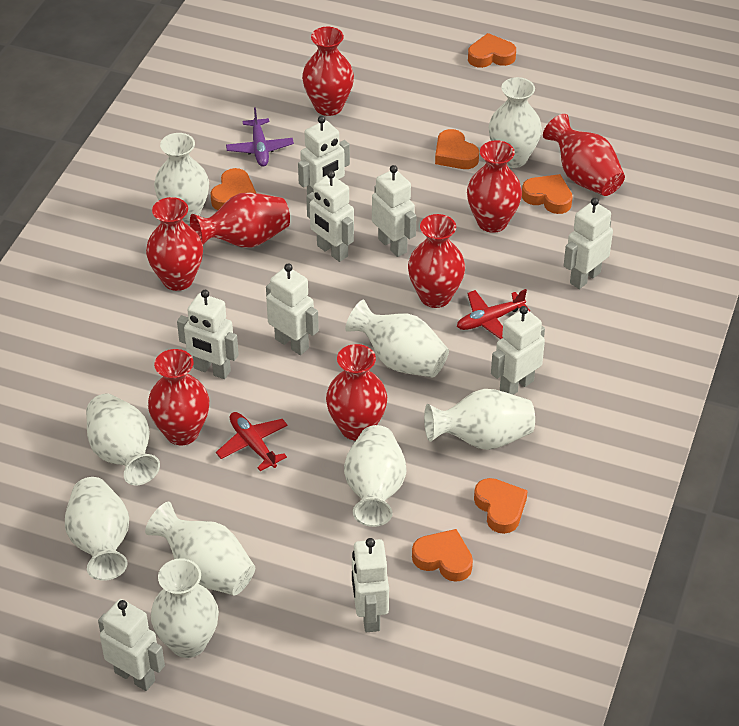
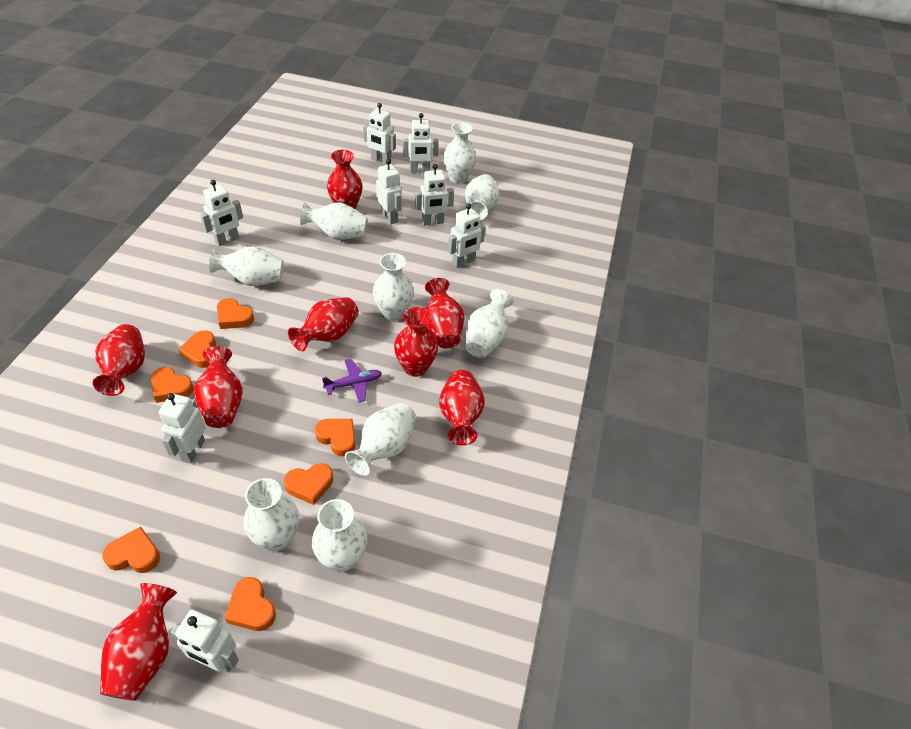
orange heart: [210,168,256,210] [412,529,473,582] [435,129,479,169] [468,33,516,68] [474,478,528,534] [522,174,573,214] = 6 -> [102,527,160,573] [151,367,194,403] [179,330,216,368] [217,298,254,329] [225,577,276,631] [284,463,333,505] [315,419,356,457] = 7
red plane: [216,412,288,471] [457,289,530,339] = 2 -> none = 0
white robot: [98,599,165,691] [177,290,239,379] [266,264,319,355] [298,116,350,195] [306,171,354,262] [352,538,389,632] [372,165,416,257] [491,306,545,395] [564,198,613,289] = 9 -> [159,393,206,463] [171,610,239,673] [200,180,243,246] [363,103,396,165] [376,159,402,224] [403,113,439,173] [415,164,454,226] [448,204,485,268] = 8

